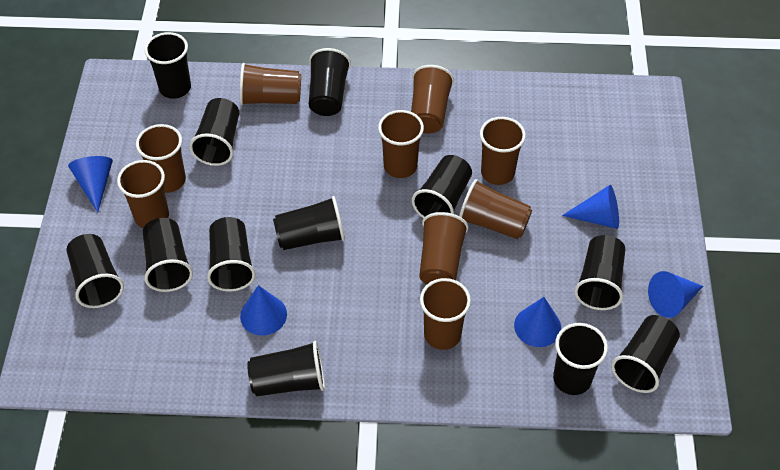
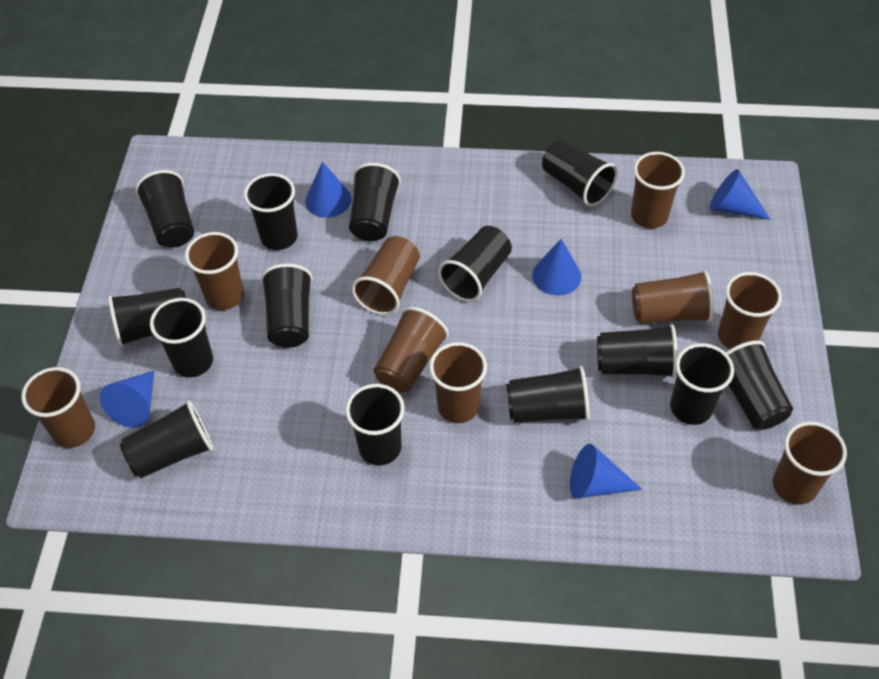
black cup: [67,234,124,308] [143,218,193,292] [144,32,191,99] [189,98,239,166] [207,217,256,291] [247,341,325,396] [273,196,345,250] [309,48,351,116] [412,155,472,219] [553,323,608,395] [574,235,625,310] [611,315,680,393] = 12 -> [108,288,186,347] [120,400,214,478] [135,170,194,248] [150,298,213,377] [244,173,298,250] [261,263,313,348] [346,384,405,465] [349,163,401,241] [438,226,512,302] [506,366,590,423] [542,139,618,207] [597,324,678,378] [670,343,734,425] [725,340,793,430] = 14

